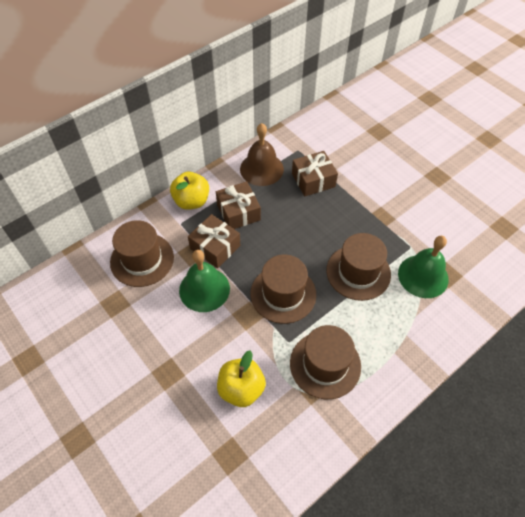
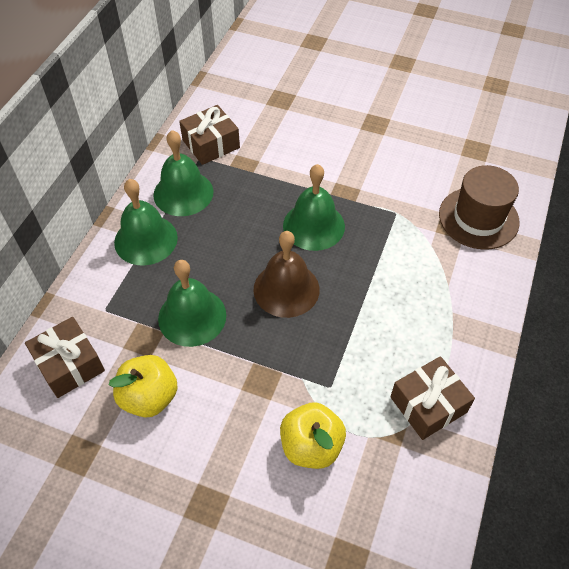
brown hat: [110,220,174,287] [251,255,316,324] [290,325,361,399] [327,233,391,301] = 4 -> [439,165,520,250] = 1
green bell: [179,250,230,312] [398,236,449,298] = 2 -> [114,179,178,265] [153,130,214,216] [158,260,226,347] [283,164,345,251] = 4

